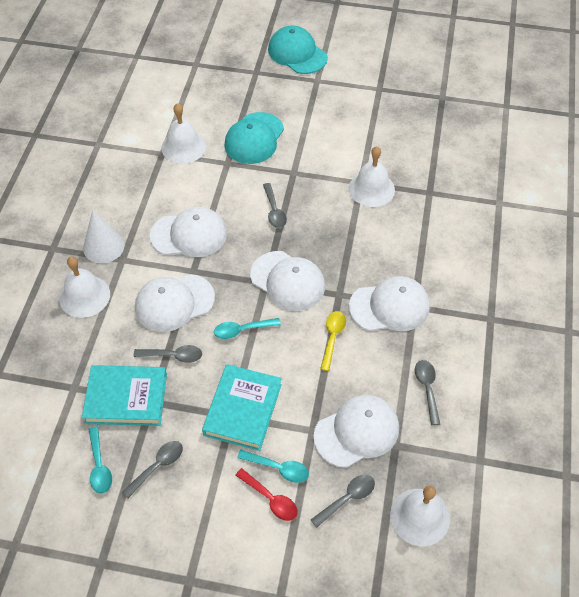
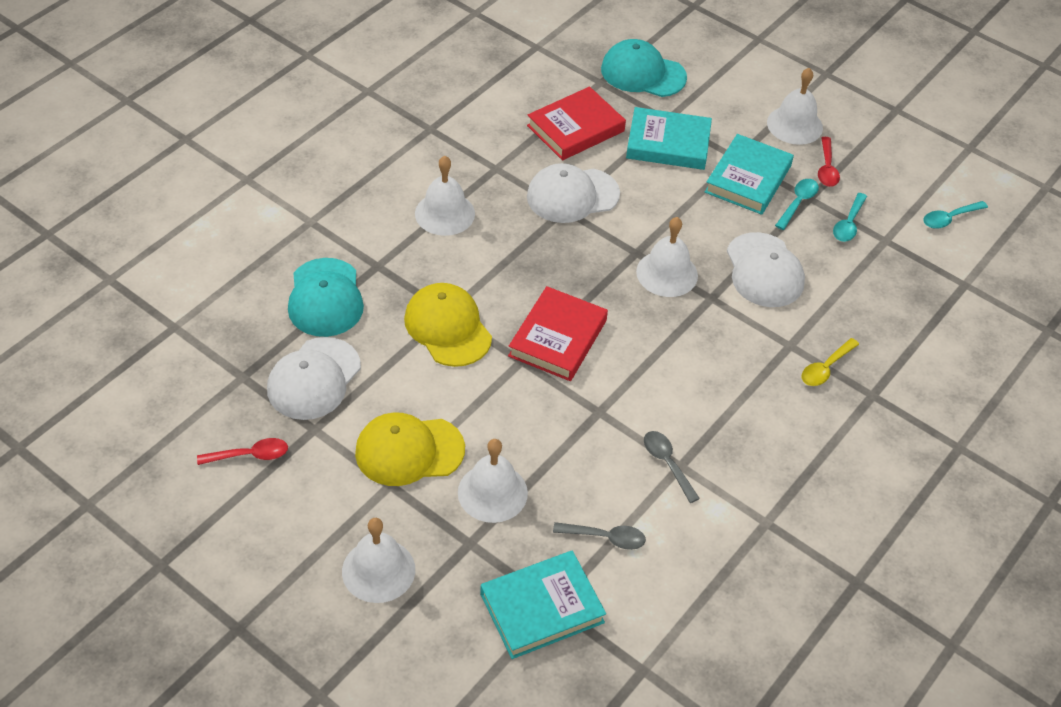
grey spoon: [122,441,183,498] [134,345,202,363] [263,183,287,228] [311,475,375,528] [415,360,440,425] = 5 -> [553,522,646,550] [644,431,700,503] = 2
red book: none = 0 -> [508,286,608,381] [527,87,626,160] = 2
red spoon: [236,468,298,521] = 1 -> [197,438,288,465] [818,137,840,187] = 2
turquoise book: [82,365,167,426] [202,364,282,451] = 2 -> [480,551,606,659] [626,107,712,170] [705,134,794,215] = 3
white bell: [59,256,110,318] [161,103,206,164] [349,146,395,207] [390,486,450,546] = 4 -> [342,518,415,603] [415,156,475,236] [458,439,528,523] [636,217,698,297] [767,68,823,145] = 5
white cap: [135,274,215,332] [150,207,227,257] [250,251,325,311] [314,395,399,468] [349,276,430,331] = 5 -> [267,337,361,420] [527,163,620,223] [727,232,805,307] = 3
white cone: [83,210,125,263] = 1 -> none = 0
yellow cap: none = 0 -> [355,412,465,486] [404,283,492,367] = 2

